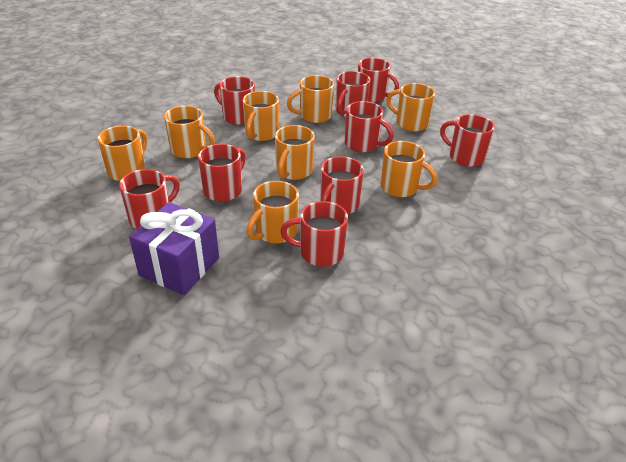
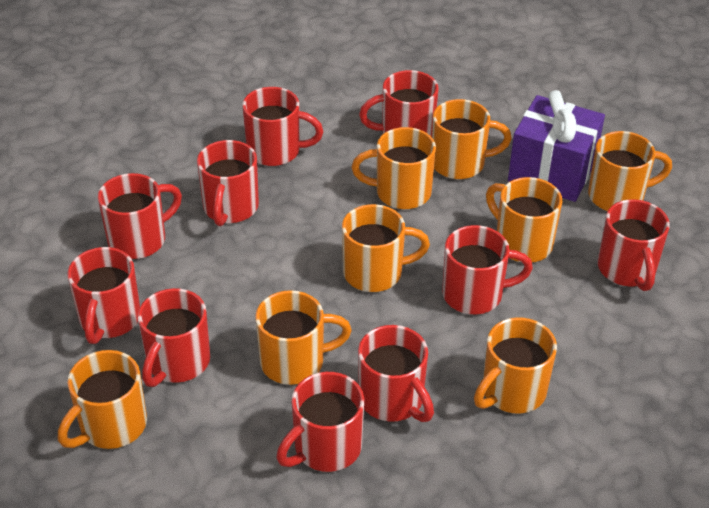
red mug: [119,169,180,229] [198,144,246,202] [214,76,255,125] [280,201,348,267] [320,156,364,214] [335,71,371,117] [345,101,394,152] [358,58,399,103] [440,114,495,167] = 9 -> [68,247,140,344] [98,173,182,259] [138,288,210,387] [197,140,259,226] [242,87,323,166] [276,372,364,472] [358,325,434,422] [359,70,439,137] [442,225,533,314] [598,199,670,291] = 10

